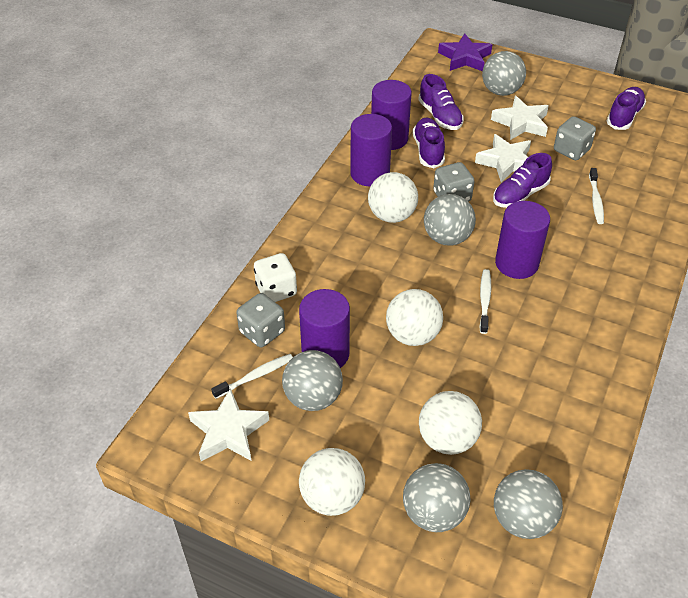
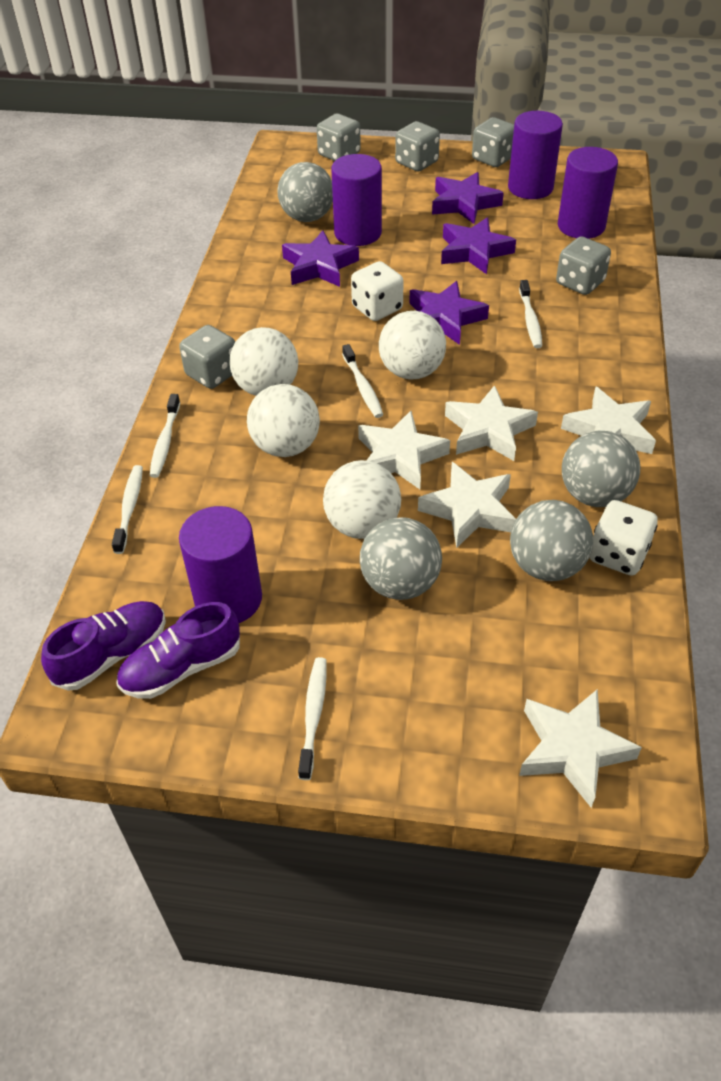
grey ball: [282,350,343,411] [403,463,471,532] [424,194,476,246] [482,51,526,96] [494,469,563,539] = 5 -> [277,162,333,222] [360,517,442,600] [510,500,593,581] [562,431,640,507] = 4
grey dice: [236,293,285,348] [433,162,474,202] [554,116,596,160] = 3 -> [179,325,235,389] [317,114,361,161] [395,121,440,171] [472,117,514,167] [556,236,611,295] = 5
purple shoe: [413,118,445,168] [418,74,464,130] [493,153,552,208] [607,87,646,130] = 4 -> [41,601,166,691] [116,602,240,699] = 2
purple star: [438,33,492,71] = 1 -> [282,230,359,287] [409,281,489,345] [432,172,504,224] [441,217,516,274] = 4
white dice: [254,253,297,302] = 1 -> [351,261,404,321] [590,500,658,576] = 2
white star: [188,388,269,461] [475,134,531,182] [491,96,549,140] = 3 -> [358,411,450,489] [418,462,516,548] [445,385,538,461] [519,689,642,808] [561,387,656,454] = 5
white toothbrush: [211,354,293,399] [480,269,491,334] [589,168,604,224] = 3 -> [112,465,143,554] [150,394,180,478] [298,657,327,780] [342,344,383,418] [519,280,542,348] = 5

